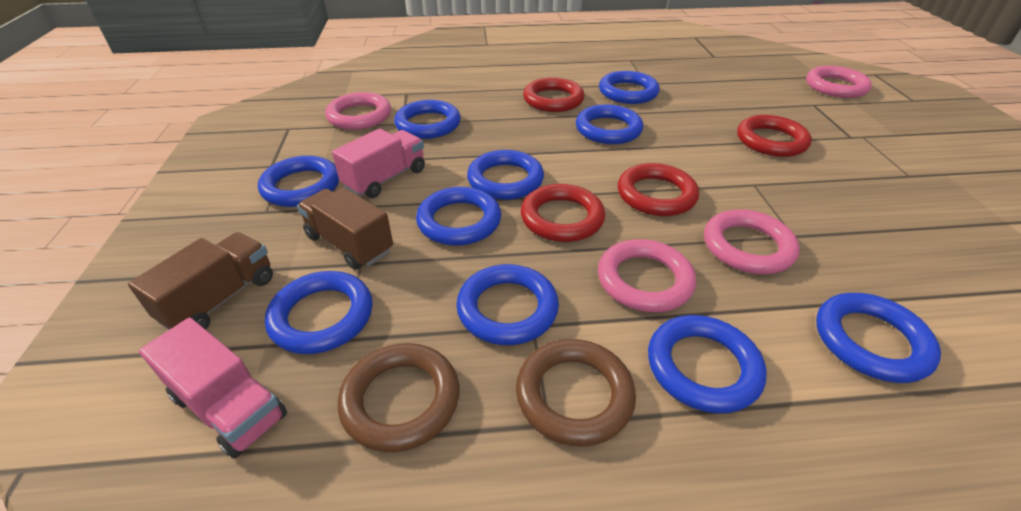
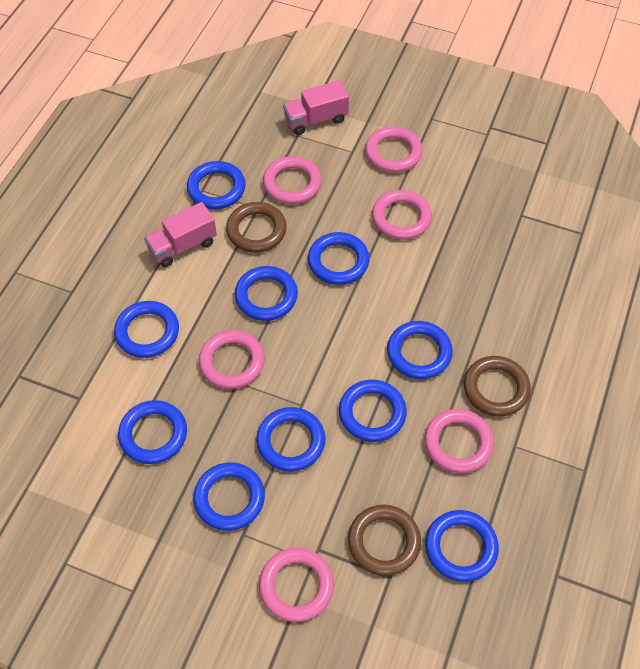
brown ring: [338,343,459,452] [516,339,636,447] = 2 -> [226,202,287,253] [348,505,421,576] [463,356,531,417] = 3
brown truck: [128,232,273,330] [297,187,393,270] = 2 -> none = 0
pink ring: [325,92,391,130] [598,239,696,312] [704,209,800,274] [806,66,872,98] = 4 -> [199,330,265,389] [259,548,334,622] [263,156,322,204] [365,126,422,173] [372,190,432,240] [424,409,494,473] = 6
red ring: [521,184,605,242] [523,77,584,112] [618,163,699,216] [737,115,812,157] = 4 -> none = 0

